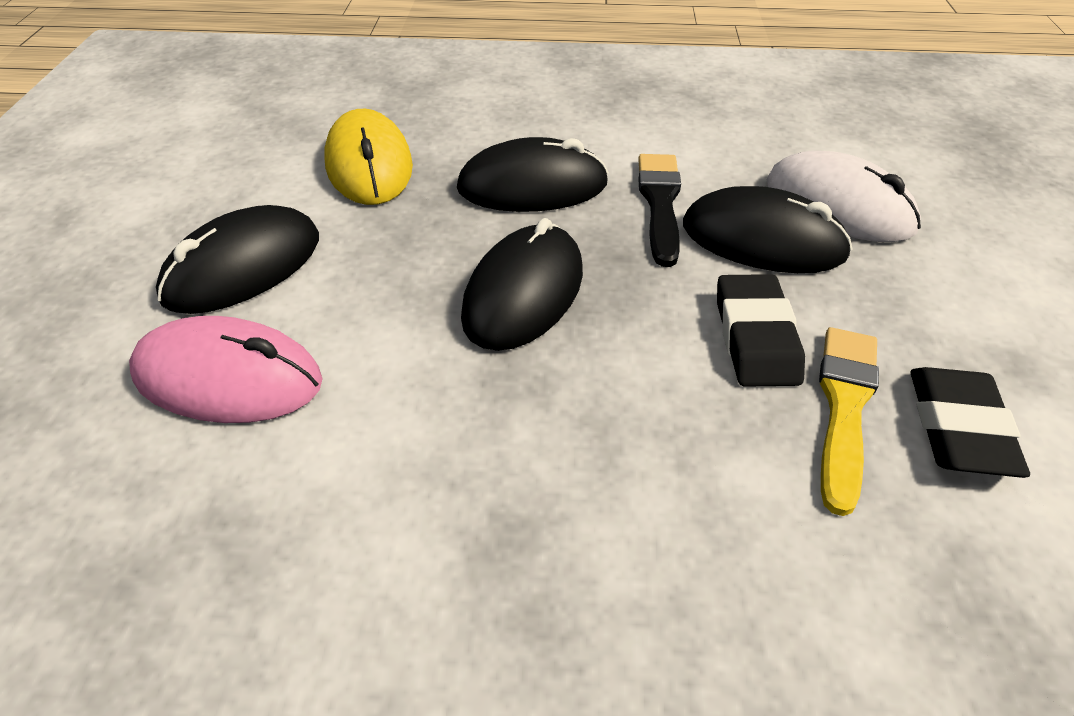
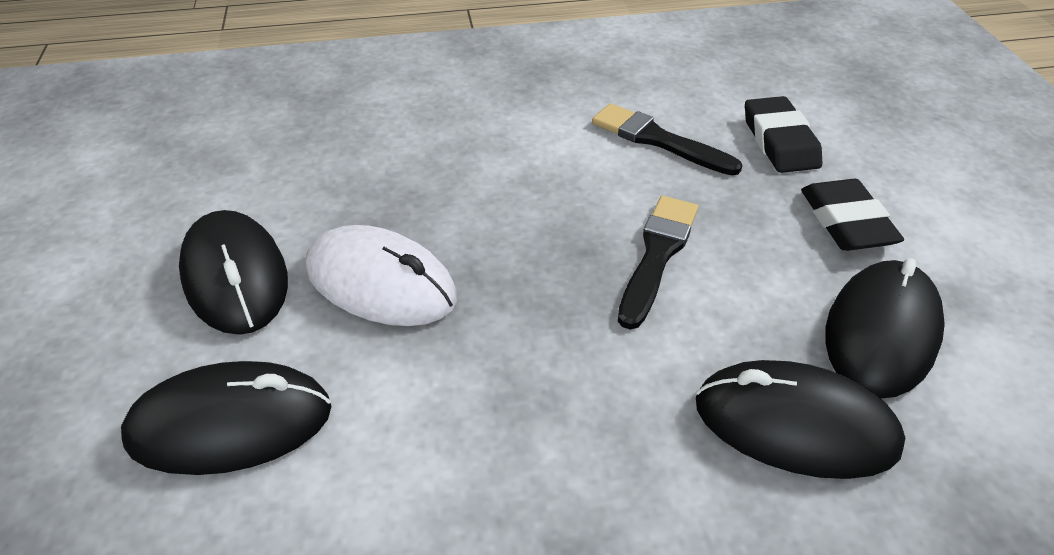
black brush: [638,154,681,267] = 1 -> [592,103,742,175] [618,196,698,329] = 2
pink mouse: [129,316,323,423] = 1 -> none = 0
yellow brush: [819,327,879,516] = 1 -> none = 0
yellow mouse: [324,109,413,205] = 1 -> none = 0

